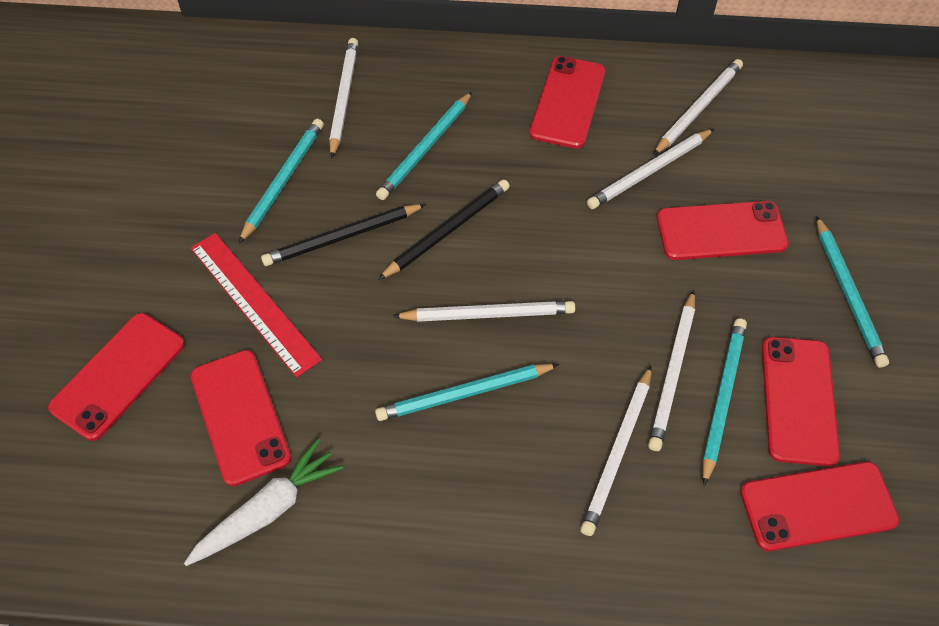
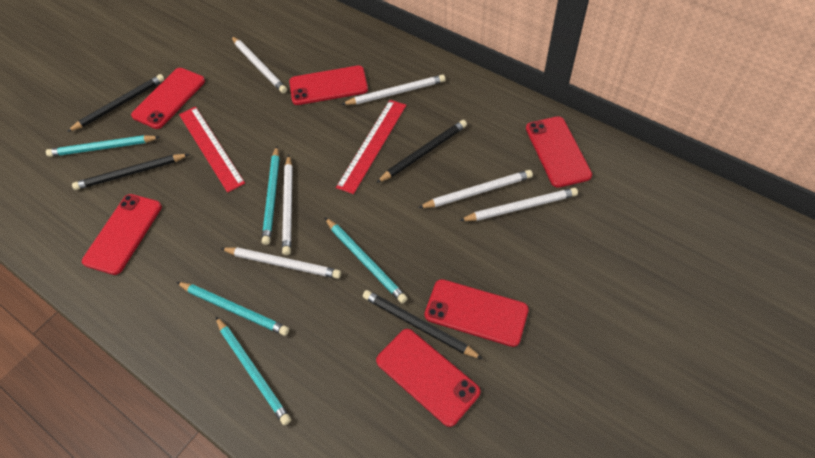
black pencil: [261,204,426,266] [378,179,510,280] = 2 -> [67,74,165,132] [72,154,189,190] [363,290,483,359] [376,120,467,183] = 4
red ruler: [191,233,322,378] = 1 -> [179,107,245,193] [336,100,406,194] = 2
white carrot: [184,439,343,566] = 1 -> none = 0

